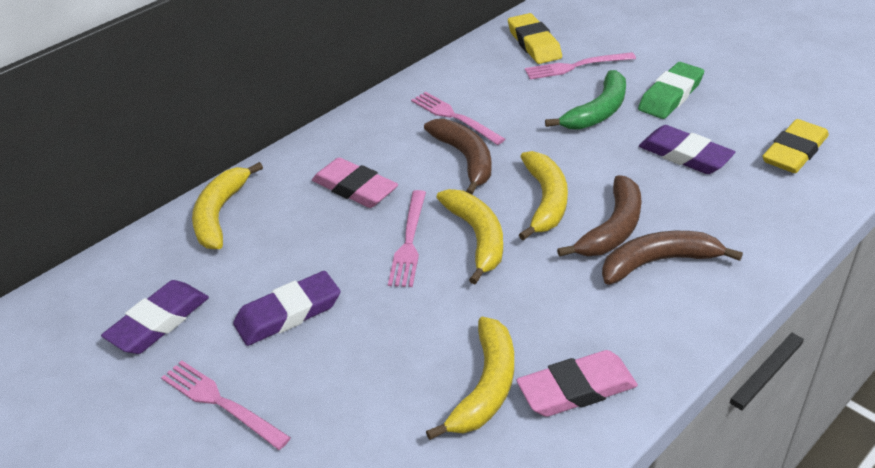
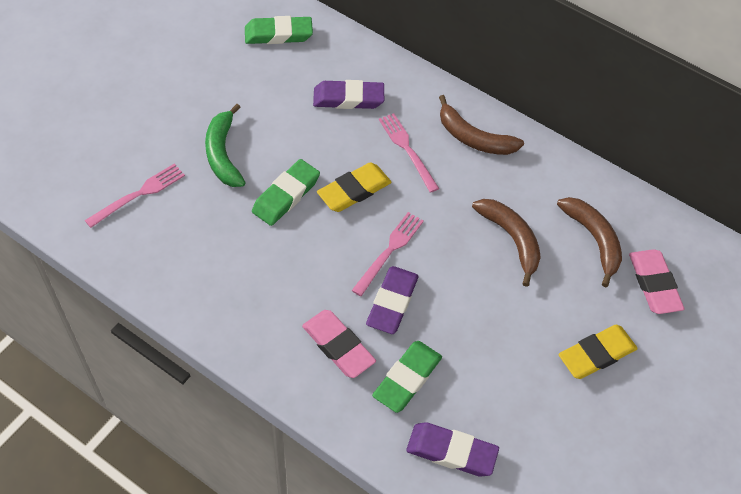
green eraser: [638,62,704,119] = 1 -> [245,16,313,44] [252,159,320,226] [372,341,442,413] = 3
pink fork: [161,360,291,450] [388,190,426,287] [411,92,505,145] [525,52,636,80] = 4 -> [85,163,185,228] [352,212,424,296] [379,113,439,193] = 3
yellow banana: [192,162,263,249] [426,317,514,440] [436,189,503,284] [519,151,568,241] = 4 -> none = 0

